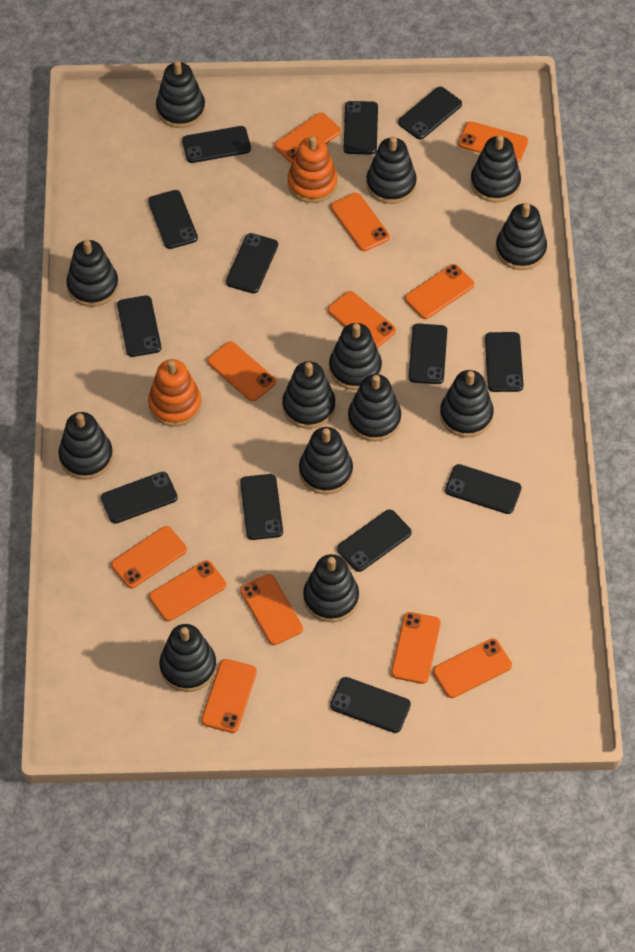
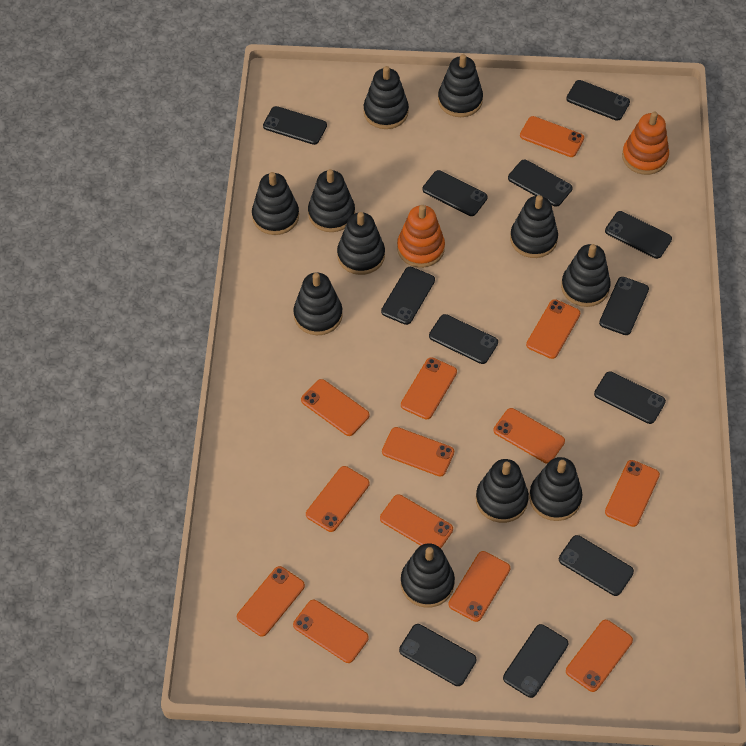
black phone: [101,472,178,524] [117,295,161,357] [148,190,198,249] [182,126,251,163] [226,233,278,294] [240,474,283,540] [330,677,411,733] [337,510,412,572] [343,101,378,155] [398,87,462,139] [409,323,447,384] [445,464,522,514] [485,332,523,392] = 13 -> [263,106,327,145] [381,267,435,325] [399,624,476,686] [423,170,488,216] [429,314,498,364] [503,624,568,698] [508,160,573,207] [559,535,634,596] [566,80,630,121] [594,371,666,424] [599,277,649,335] [605,211,672,259] = 12
black stacking toy: [58,412,113,479] [66,240,119,307] [156,61,205,128] [160,624,216,692] [282,361,335,429] [299,427,353,494] [303,554,359,622] [329,323,382,390] [348,374,401,441] [366,136,417,204] [440,370,494,437] [470,135,521,203] [496,203,547,270] = 13 -> [252,172,299,235] [293,273,343,335] [308,169,355,232] [337,212,385,275] [364,66,409,129] [401,543,455,608] [438,54,483,117] [476,459,529,523] [510,195,558,258] [529,457,583,521] [561,244,611,307] = 11
orange phone: [111,526,187,588] [149,560,226,621] [201,659,257,733] [207,341,276,401] [240,574,303,645] [274,113,341,164] [328,291,396,348] [331,193,390,251] [391,612,441,684] [405,264,474,319] [433,638,512,698] [458,121,528,163] = 12 -> [237,566,305,637] [293,600,369,663] [301,379,369,436] [306,466,369,532] [380,494,453,548] [382,427,454,477] [401,357,457,419] [449,551,510,622] [494,408,565,464] [520,116,584,157] [526,299,580,359] [566,620,633,692] [605,460,660,527] = 13

